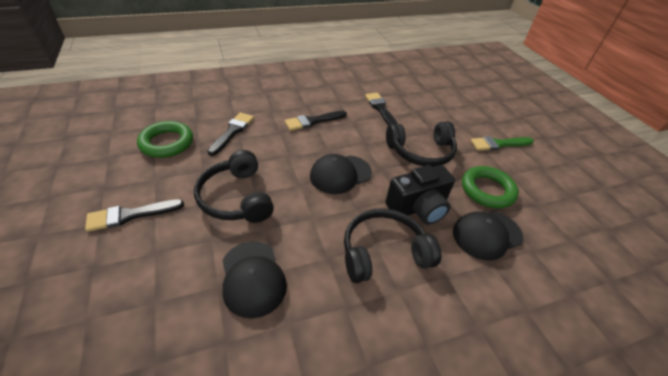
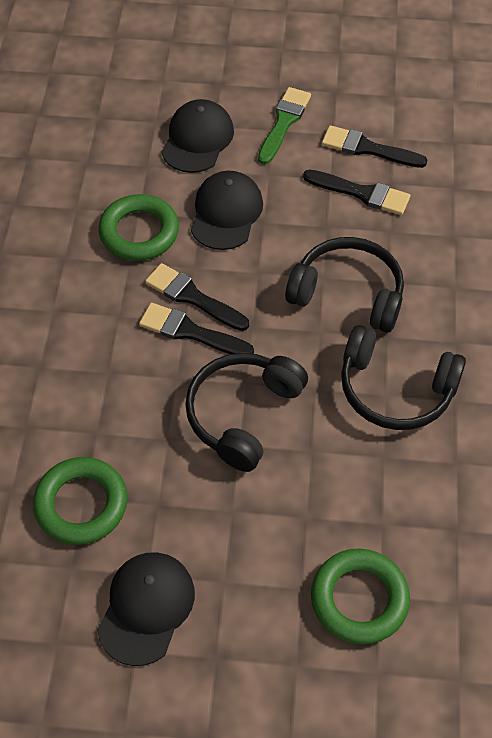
black camera: [385,165,455,225] = 1 -> none = 0
green ring: [137,121,193,158] [462,166,519,208] = 2 -> [33,457,128,545] [99,194,179,261] [311,548,410,644] = 3

